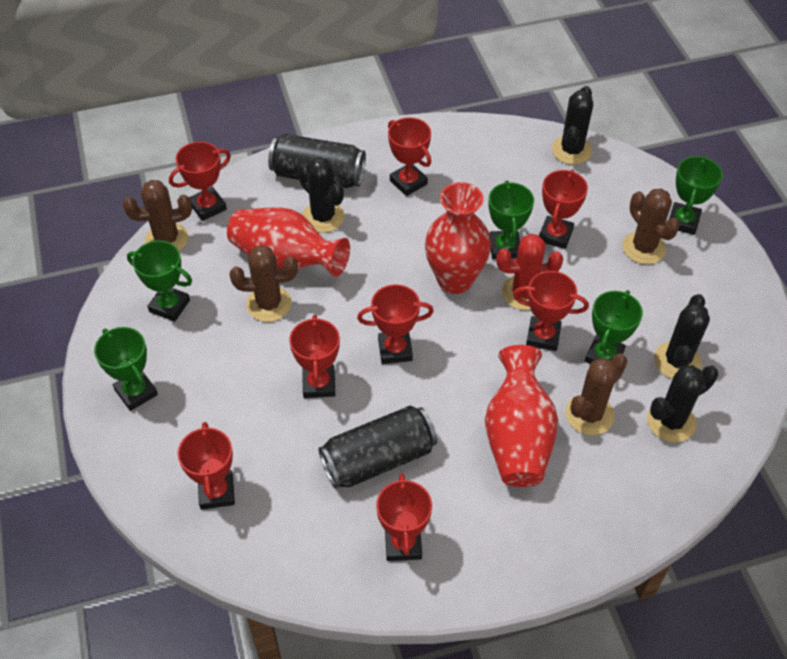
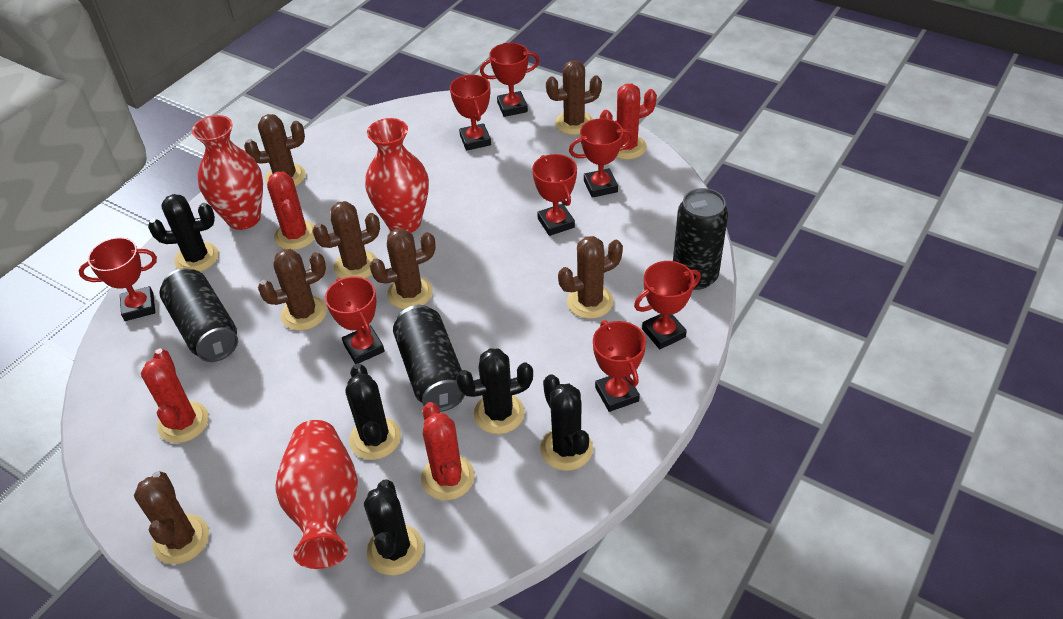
black cactus: [298,157,344,233] [552,86,593,165] [647,365,718,442] [654,294,710,379] = 4 -> [148,194,219,272] [345,363,401,460] [364,480,423,575] [456,348,533,434] [540,374,593,471] = 5
black can: [268,134,366,188] [318,406,437,489] = 2 -> [160,268,238,362] [393,305,465,412] [673,188,728,290] = 3
brown cactus: [123,180,192,251] [230,245,298,322] [566,353,628,435] [622,189,680,264] = 4 -> [134,471,209,564] [244,114,306,187] [258,249,327,331] [312,201,380,279] [370,228,436,309] [546,60,602,135] [558,236,623,319] = 7
green trophy: [94,327,158,411] [127,240,192,322] [489,180,534,259] [585,290,643,364] [669,156,723,235] = 5 -> none = 0
red cactus: [496,234,563,310] = 1 -> [141,349,209,443] [267,172,315,250] [421,402,475,500] [600,84,657,160] = 4

